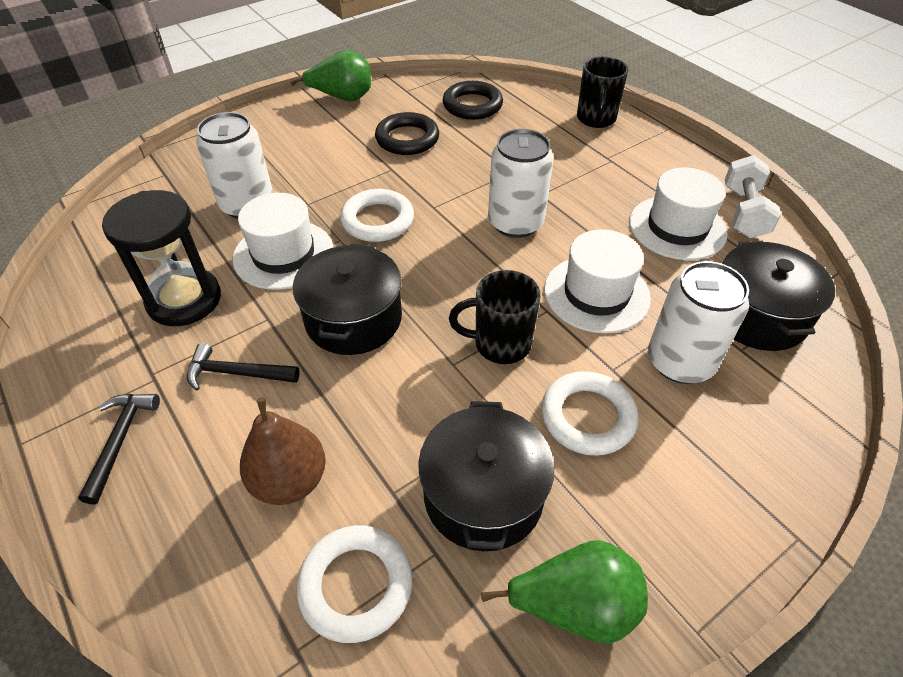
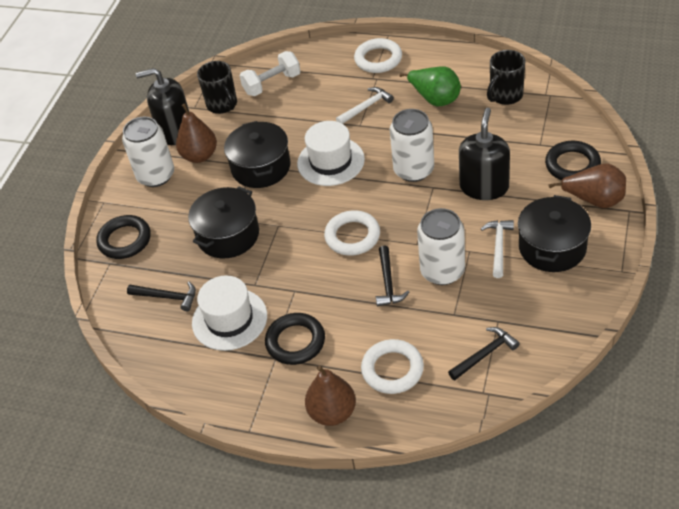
black hammer: [78,394,160,504] [187,343,300,391] = 2 -> [127,282,196,311] [376,246,409,306] [448,327,520,380] = 3
black hourglass: [102,190,221,326] = 1 -> none = 0
black ring: [375,112,439,155] [443,81,503,120] = 2 -> [96,215,151,259] [265,313,325,365] [545,141,601,180] = 3
black soap dispenser: none = 0 -> [136,68,189,145] [459,108,510,200] = 2
brown pear: [240,397,326,505] = 1 -> [176,104,217,163] [305,365,356,426] [549,163,626,208] = 3
green pear: [290,50,371,101] [481,540,648,644] = 2 -> [399,67,461,106] = 1
white hammer: none = 0 -> [336,87,394,124] [481,220,514,278] = 2
white hat: [233,193,333,290] [544,229,651,333] [629,168,728,260] = 3 -> [192,275,267,351] [297,121,365,186] = 2

